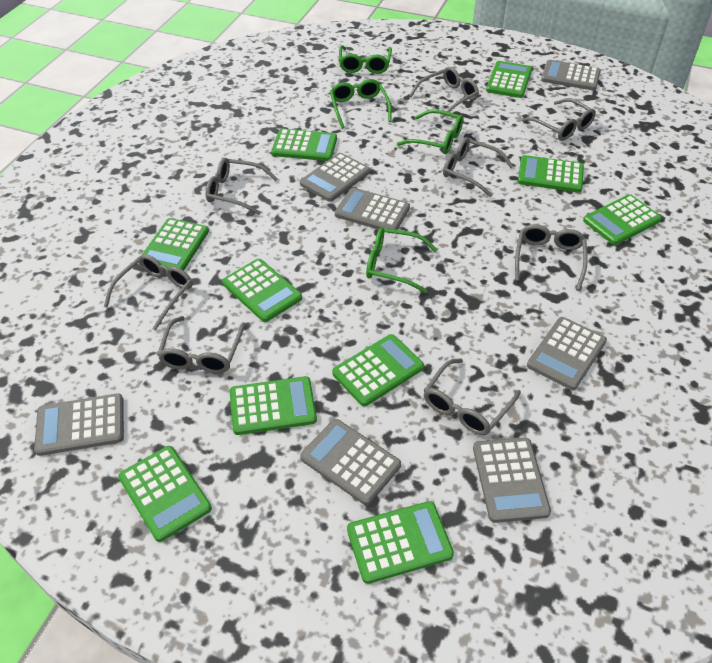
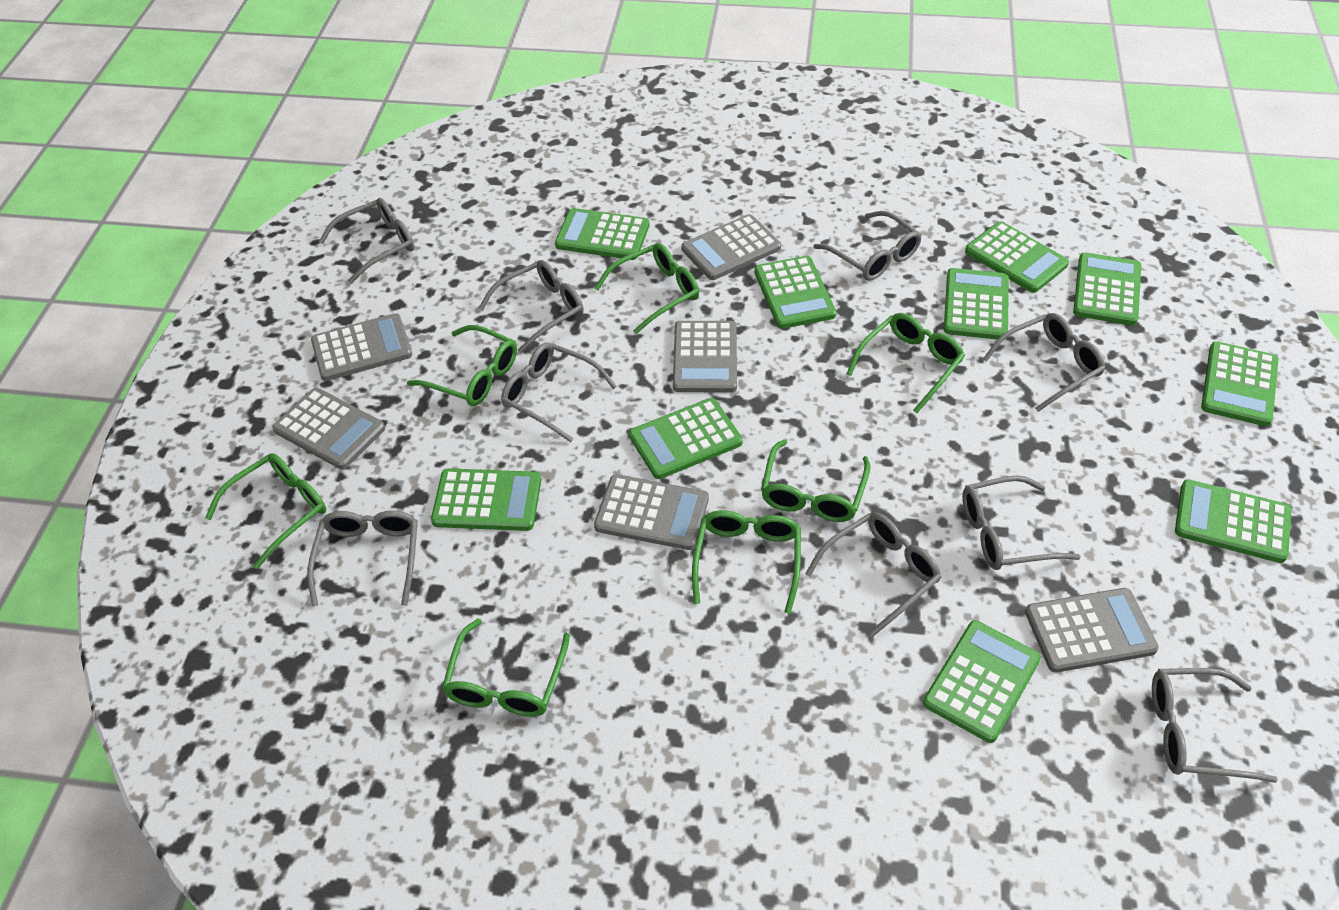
green glasses: [330,79,392,129] [339,45,392,74] [366,227,438,293] [397,109,464,154] = 4 -> [205,453,326,569] [407,325,517,406] [442,618,570,717] [594,243,699,334] [692,510,801,614] [761,439,871,522] [847,313,965,413] = 7
grey calculator: [34,393,124,456] [300,153,370,202] [300,419,401,505] [335,188,410,230] [473,437,551,523] [527,317,607,390] [541,60,601,90] = 7 -> [272,388,385,469] [311,313,412,381] [594,474,709,550] [673,321,737,392] [682,214,781,280] [1025,588,1159,673] = 6
grey glasses: [104,254,193,331] [157,316,245,373] [205,158,278,215] [409,67,479,119] [424,358,521,435] [443,137,514,197] [515,224,588,290] [521,98,596,141] = 8 -> [307,510,418,607] [318,198,414,284] [479,260,584,353] [501,342,617,442] [805,512,942,637] [813,211,922,281] [962,475,1081,570] [983,313,1105,412] [1152,668,1278,783] = 9

